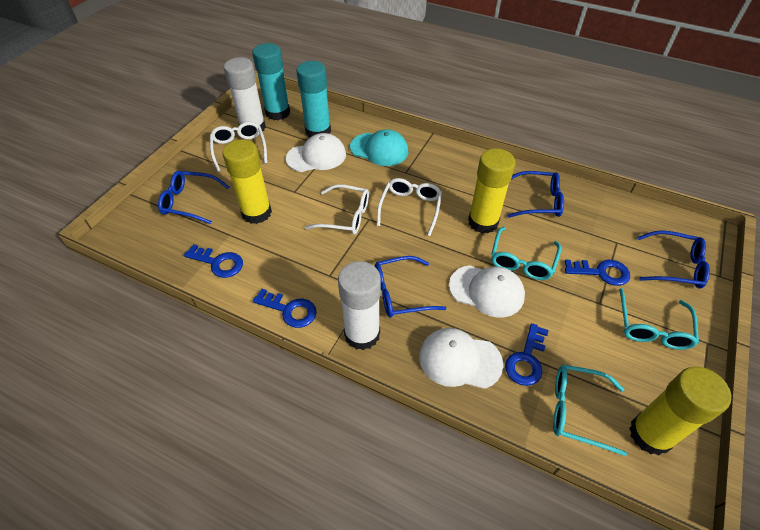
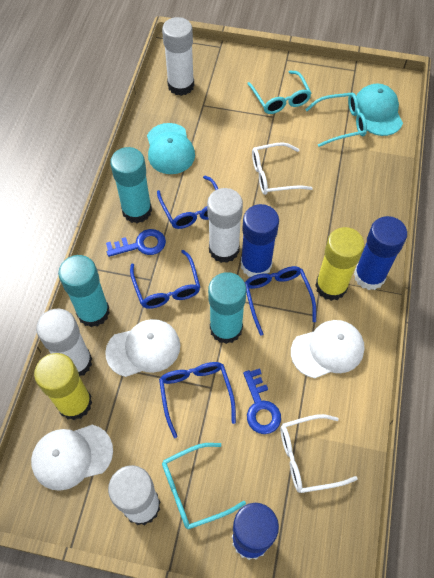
blue glue stick: none = 0 -> [232,503,279,560] [241,204,279,277] [354,216,407,290] = 3
blue key: [184,244,243,278] [253,289,317,328] [505,323,549,386] [565,260,630,286] = 4 -> [106,229,166,257] [243,368,281,434] = 2
turquoise cap: [350,130,408,166] = 1 -> [147,123,195,174] [356,84,403,136] = 2
turquoise glue stick: [252,43,290,120] [296,61,331,137] = 2 -> [58,255,110,327] [110,147,152,223] [208,272,246,344] = 3
white glasses: [210,122,267,172] [305,184,369,235] [377,178,442,236] = 3 -> [252,142,313,195] [280,414,358,493] = 2
white glue stick: [224,57,266,131] [338,261,381,350] = 2 -> [36,309,92,377] [108,465,161,525] [162,17,194,96] [207,188,243,263] = 4
yellow glue stick: [222,139,272,224] [468,148,515,233] [629,367,731,455] = 3 -> [34,353,92,420] [315,227,364,301] = 2

